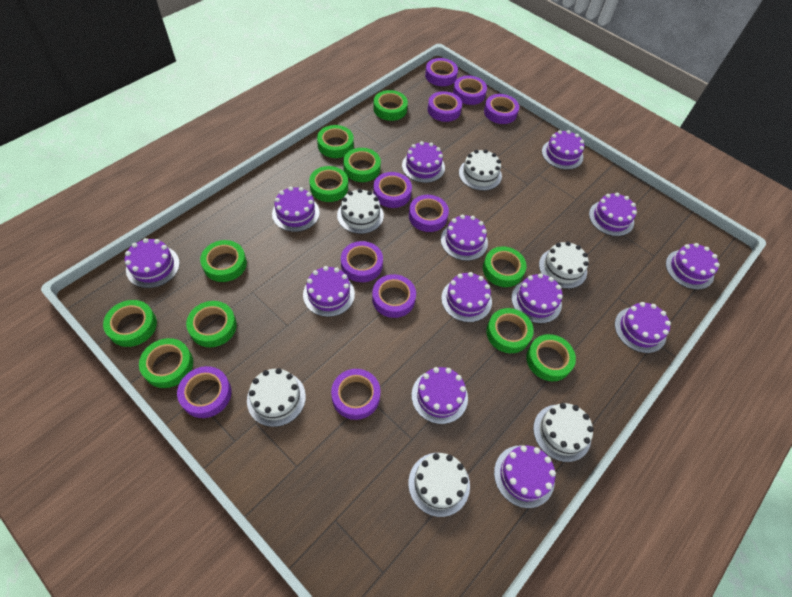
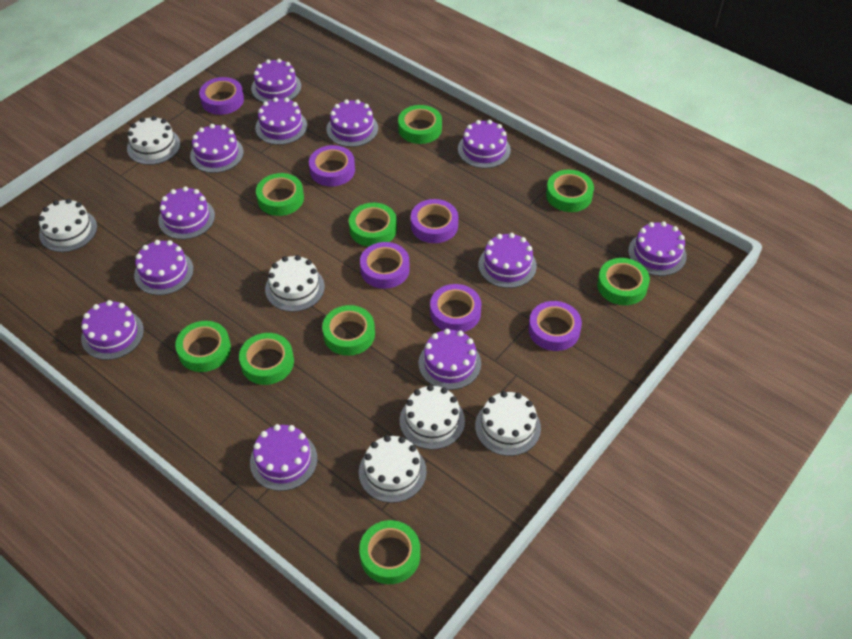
green tape: [103,300,157,347] [139,338,193,388] [186,301,237,347] [200,240,247,282] [309,166,348,202] [317,125,354,158] [343,148,381,182] [373,90,408,121] [483,246,527,287] [486,308,534,353] [526,334,576,381] = 11 -> [175,321,231,372] [239,333,294,385] [256,173,304,216] [322,305,375,356] [349,203,397,247] [359,520,420,584] [398,105,442,144] [546,170,594,212] [597,258,650,305] = 9
purple cake: [125,238,180,288] [272,187,320,232] [303,266,355,317] [402,141,445,183] [412,367,468,424] [441,215,488,261] [441,272,492,322] [494,445,556,508] [512,273,563,323] [542,130,584,170] [589,193,637,236] [615,302,671,353] [666,243,720,290] = 13 -> [81,300,144,360] [134,240,194,295] [158,186,215,239] [190,124,244,173] [250,424,317,491] [251,59,301,103] [255,97,307,145] [326,99,378,147] [419,329,481,390] [458,120,511,168] [478,233,537,288] [628,221,687,276] = 12
purple tape: [177,366,232,418] [331,369,381,420] [341,241,383,282] [372,274,416,318] [373,172,412,208] [409,195,449,232] [425,58,458,86] [428,91,462,122] [453,76,487,105] [484,94,519,124] = 10 -> [199,77,244,115] [309,145,355,187] [360,242,410,289] [411,199,458,243] [430,284,481,332] [528,301,582,351] = 6

